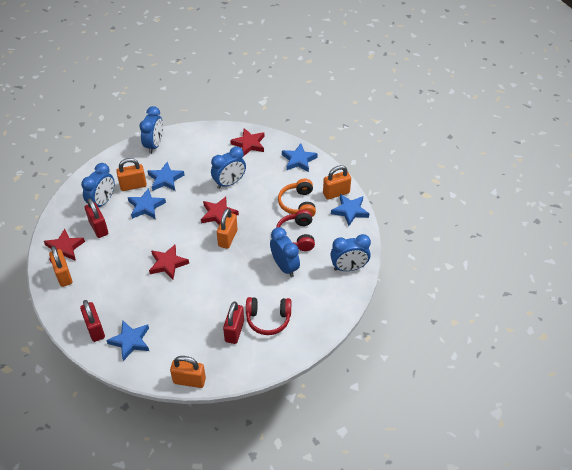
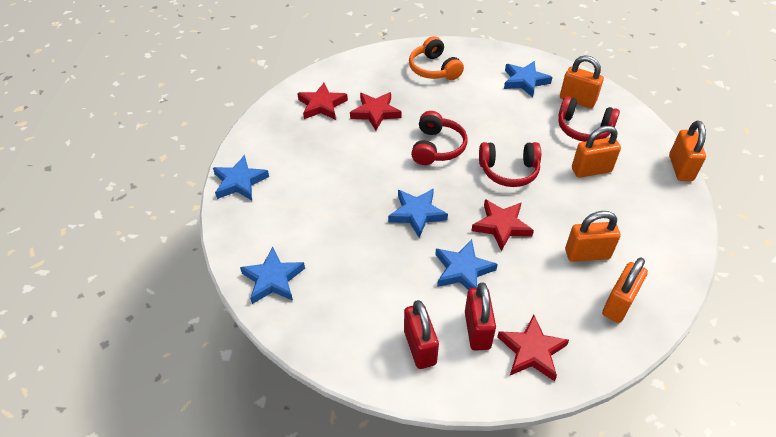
blue clock: [81,163,115,207] [140,106,163,154] [211,147,246,189] [270,227,300,277] [330,234,371,271] = 5 -> none = 0
red headphones: [246,297,291,335] [276,209,315,251] = 2 -> [411,111,468,165] [479,142,541,187] [558,96,620,142] = 3
red padlock: [80,300,105,342] [85,198,108,238] [223,302,244,344] = 3 -> [404,300,439,369] [465,283,496,351] = 2

